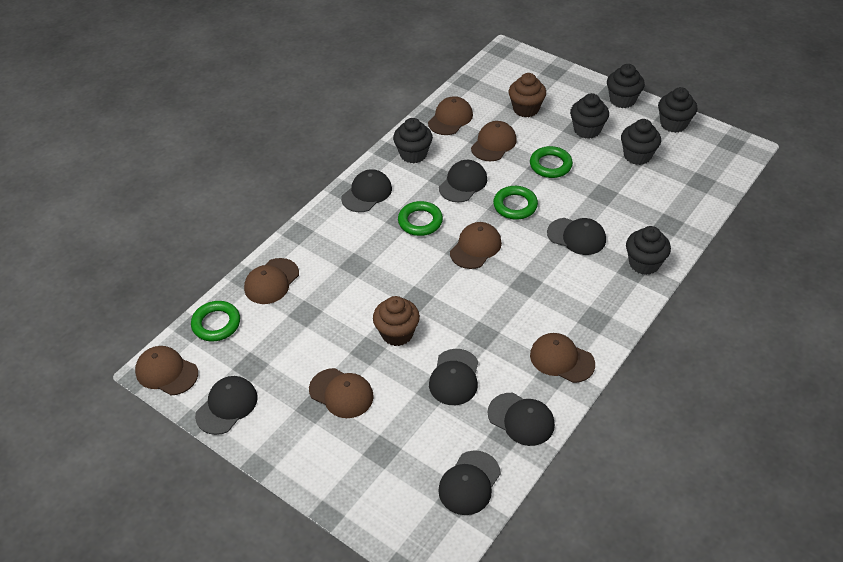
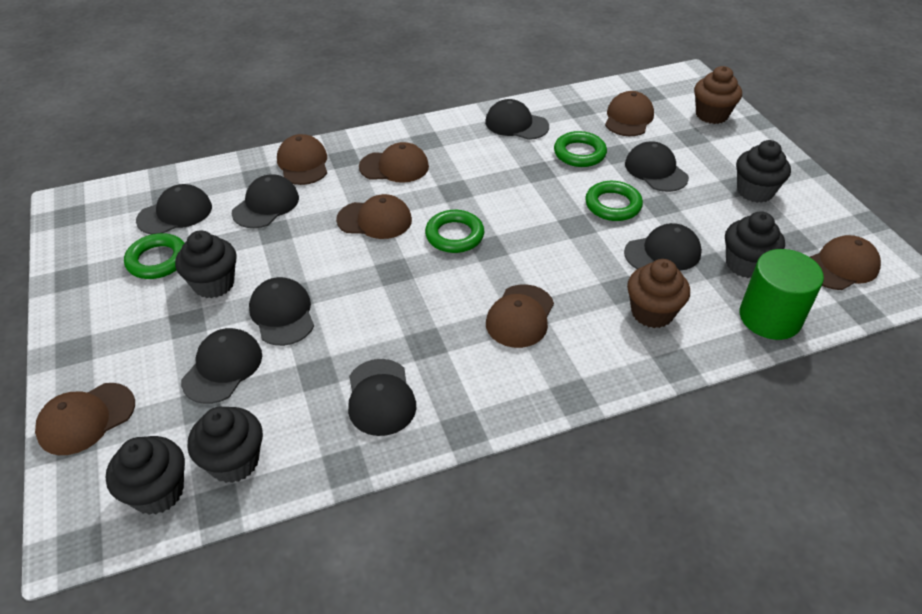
black cap: [195,376,258,435] [341,169,392,212] [429,349,478,405] [438,450,501,515] [439,160,487,202] [488,393,555,446] [547,218,606,255] = 7 -> [136,184,212,234] [181,328,262,404] [232,174,299,228] [249,277,314,346] [348,359,416,436] [485,99,549,140] [624,223,702,271] [625,141,689,192] = 8
black cupcake: [393,118,433,163] [570,93,609,139] [607,64,645,108] [621,119,661,165] [626,226,671,275] [658,87,697,133] = 6 -> [106,436,185,515] [175,230,237,298] [187,407,263,483] [725,211,785,278] [736,140,791,203] = 5
green cylinder: none = 0 -> [740,249,824,340] = 1

